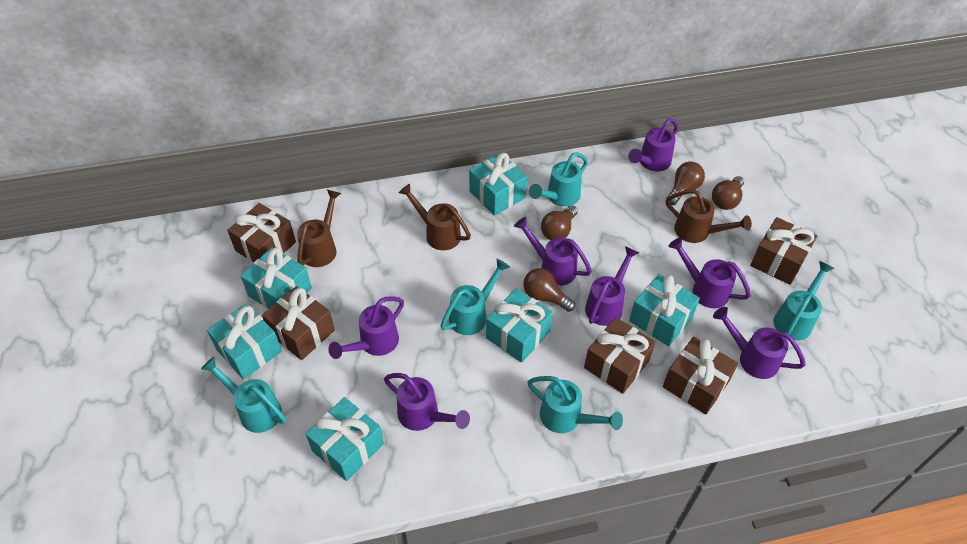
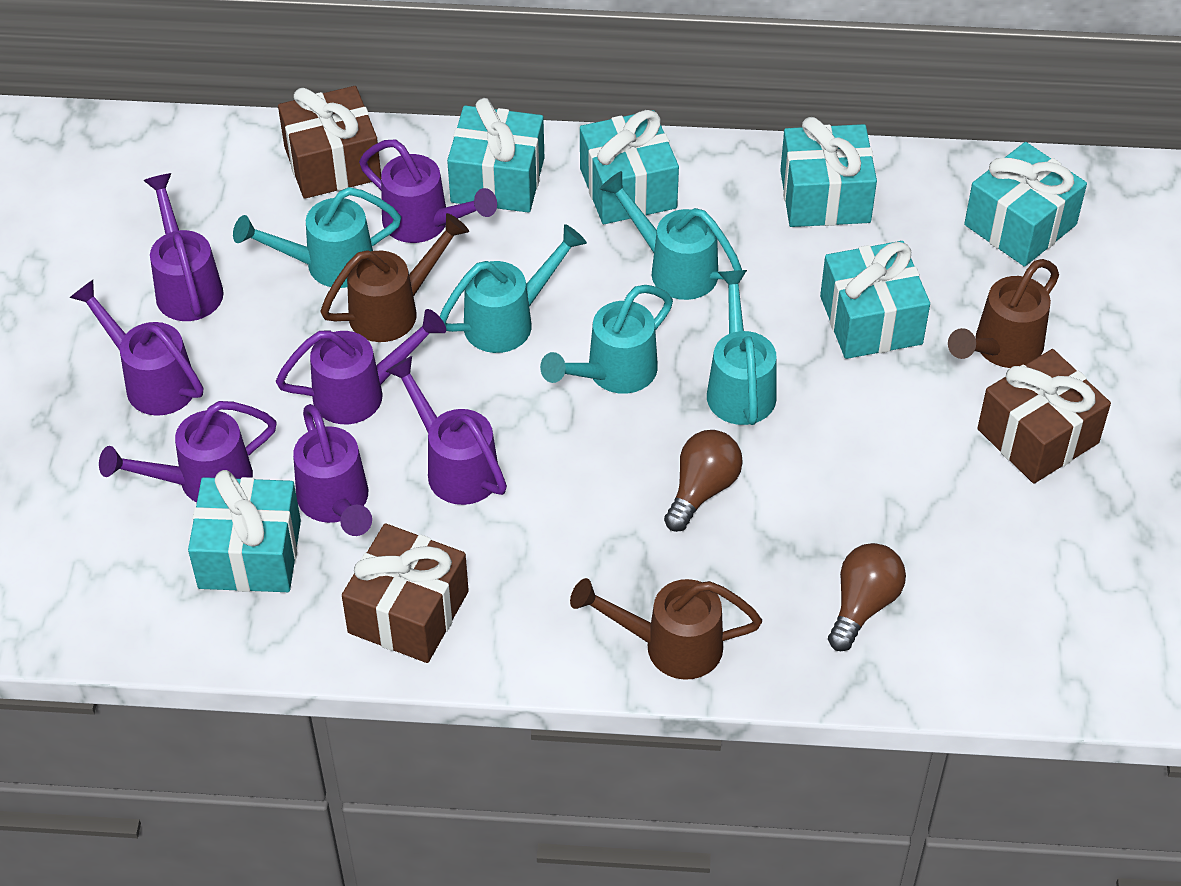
brown gift: [227,203,296,263] [262,286,335,360] [584,317,656,394] [663,337,738,414] [750,217,817,285] = 5 -> [278,86,381,199] [342,523,469,663] [978,349,1111,484] = 3
brown light bulb: [523,268,575,312] [541,205,578,240] [666,162,705,205] [712,176,744,210] = 4 -> [664,430,743,532] [828,543,906,651] = 2

